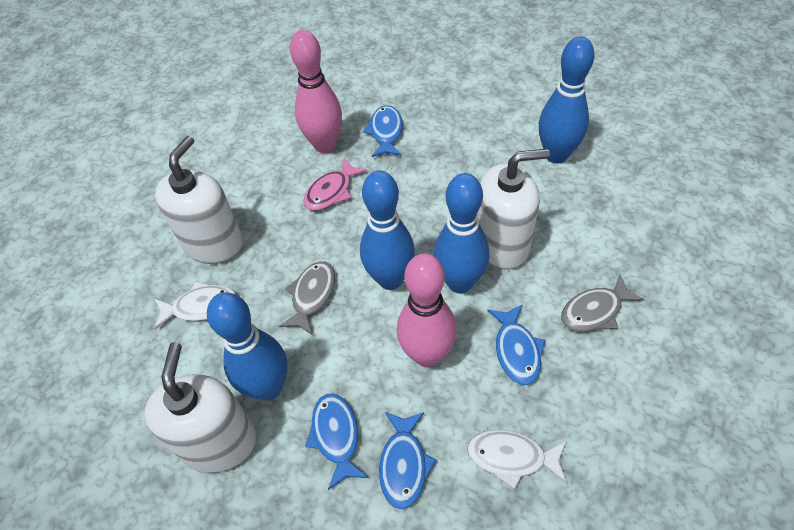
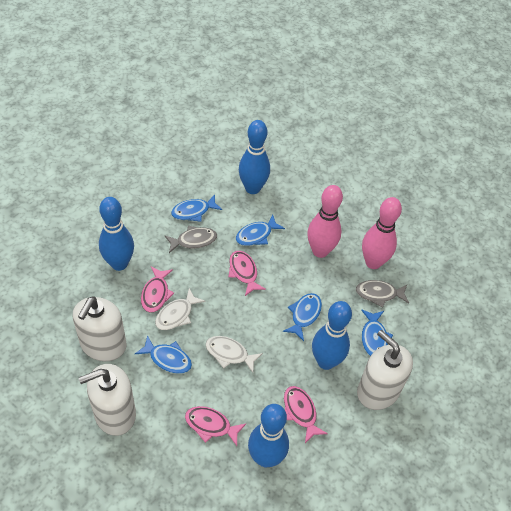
blue fish: [305,394,368,490] [363,105,403,157] [379,412,436,509] [487,304,546,385] = 4 -> [135,335,192,374] [171,194,222,222] [236,215,285,246] [283,293,322,341] [361,309,393,356] = 5
pink fish: [303,158,367,211] = 1 -> [141,266,174,313] [185,406,246,446] [228,251,266,296] [284,386,328,443] = 4

